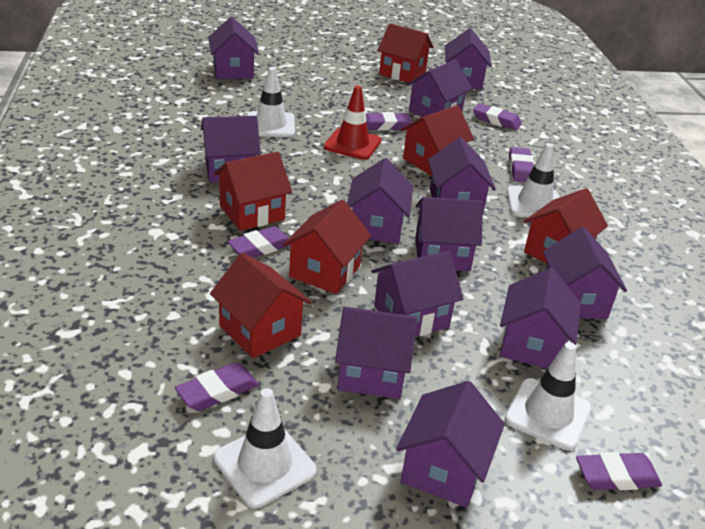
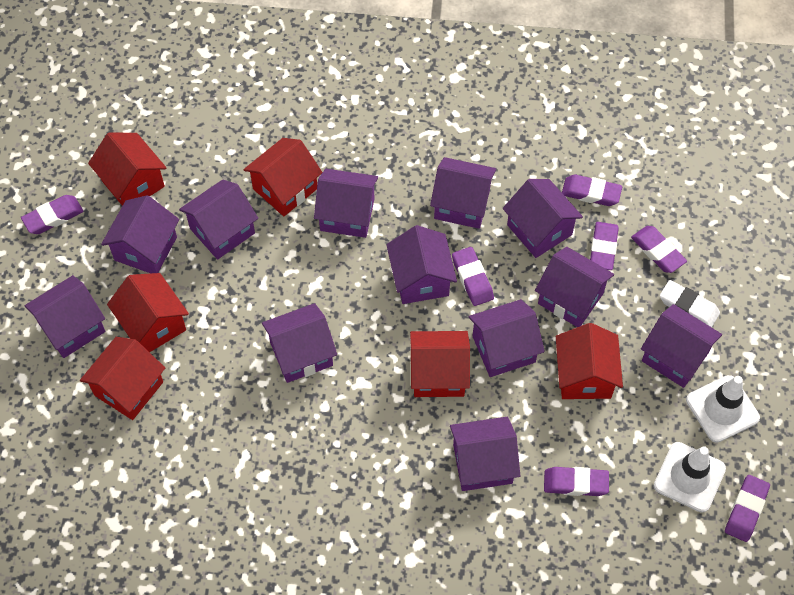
purple eraser: [175,362,259,411] [227,226,291,258] [366,112,412,131] [473,103,522,130] [509,147,534,182] [576,452,662,490] = 6 -> [21,195,83,234] [452,247,494,306] [544,467,609,496] [562,175,622,206] [590,222,619,270] [631,226,687,273] [725,475,770,542] = 7
red traffic cone: [323,86,382,160] = 1 -> none = 0
white eraser: none = 0 -> [660,280,720,327] = 1
white traffic cone: [213,388,317,508] [248,67,295,137] [505,342,592,450] [507,143,560,217] = 4 -> [654,442,726,513] [686,375,760,443] = 2

